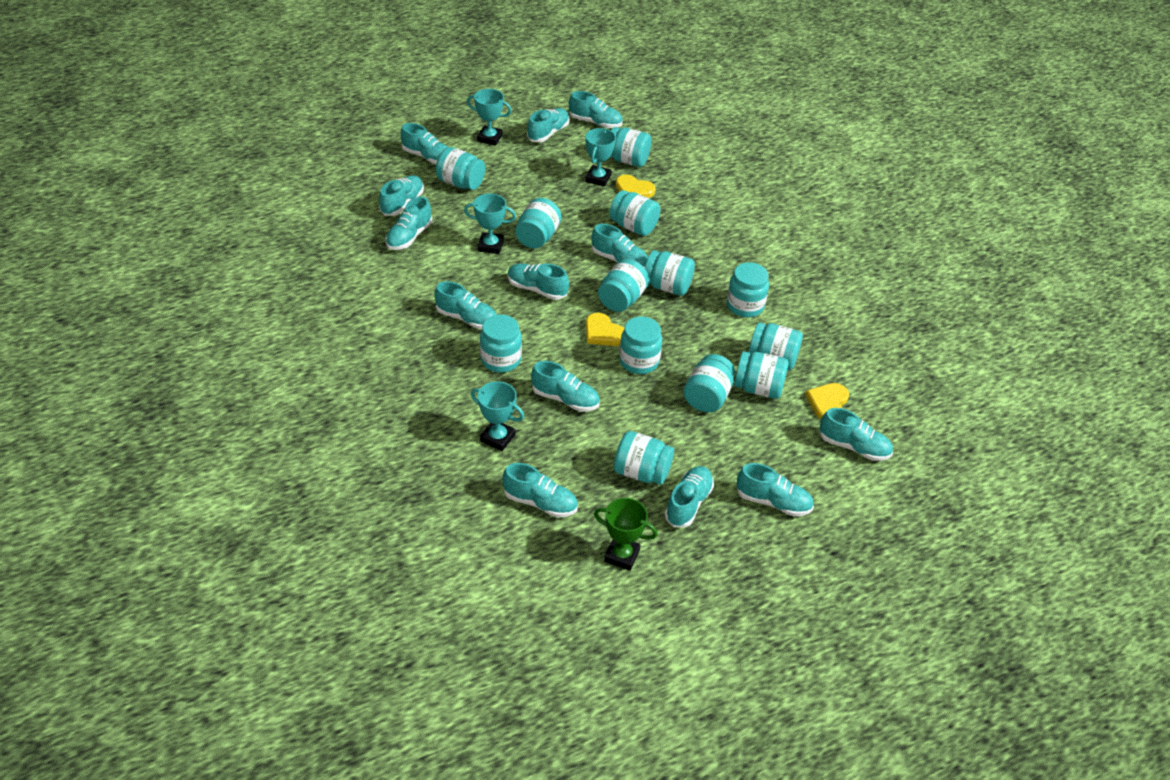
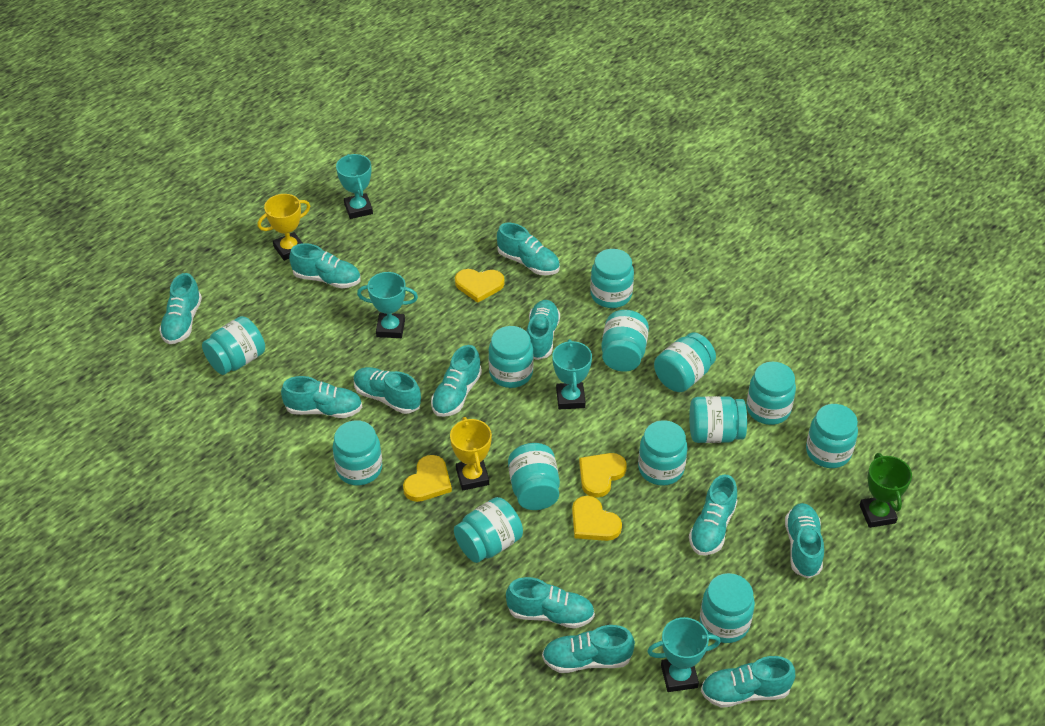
turquoise shoe: [379,175,424,216] [385,197,432,250] [401,123,447,164] [434,281,497,329] [502,463,578,517] [508,263,569,300] [527,108,570,142] [531,361,600,411] [569,91,623,128] [592,224,648,268] [665,466,714,527] [736,463,814,516] [819,408,893,461] = 13 -> [159,273,202,344] [281,376,362,418] [289,243,361,288] [354,367,421,414] [431,345,482,417] [497,223,560,275] [506,577,595,629] [526,300,560,360] [542,625,635,673] [689,474,738,556] [701,656,795,708] [785,503,824,578] = 12
yellow heart: [586,313,624,346] [616,175,656,198] [805,383,849,419] = 3 -> [403,455,452,502] [455,269,505,303] [572,496,622,541] [579,453,627,498] = 4
yellow trophy: none = 0 -> [258,194,310,261] [450,417,492,490] = 2

